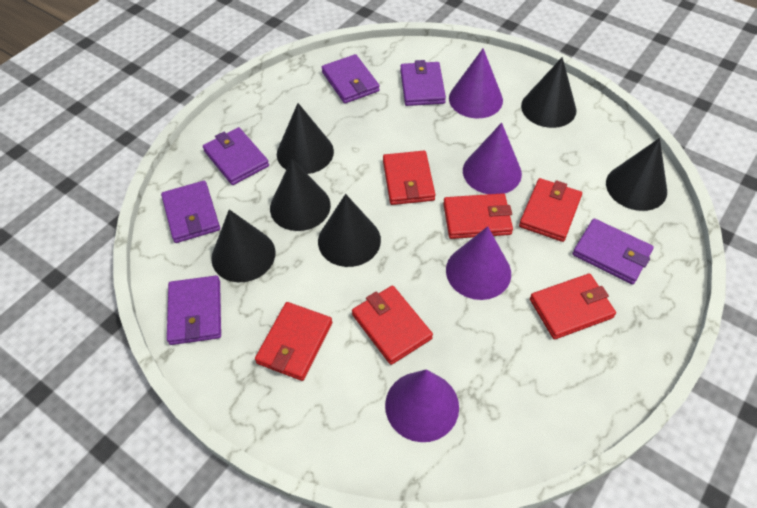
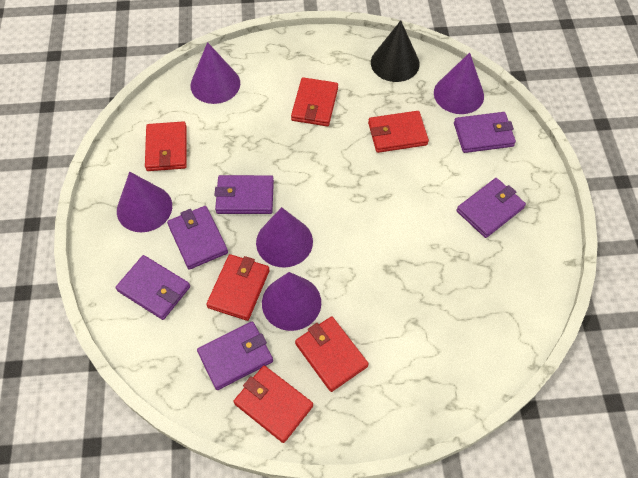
black cone: [211,209,275,282] [270,159,331,231] [277,103,334,174] [318,194,381,267] [521,57,576,128] [606,138,667,211] = 6 -> [371,20,420,82] = 1
purple cone: [385,370,459,442] [446,226,511,300] [449,48,503,118] [463,123,522,194] = 4 -> [117,172,172,233] [190,42,240,104] [256,207,313,267] [262,272,321,331] [434,53,484,114] = 5

